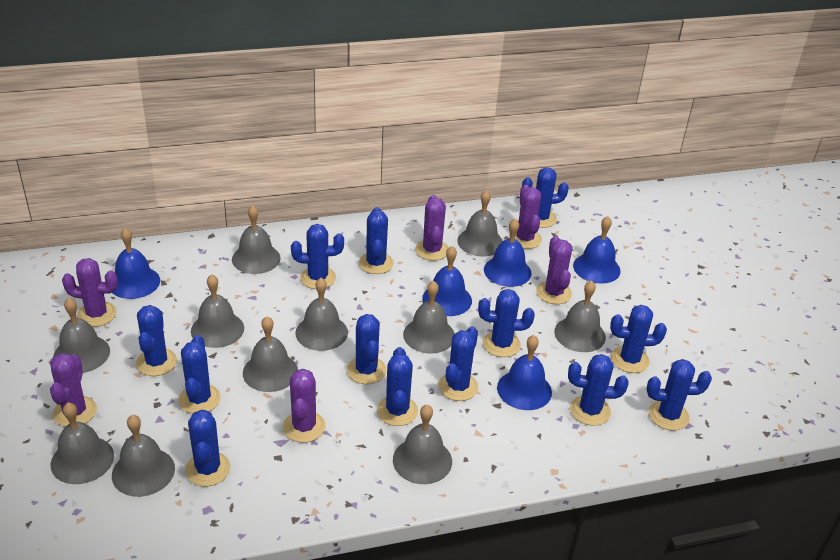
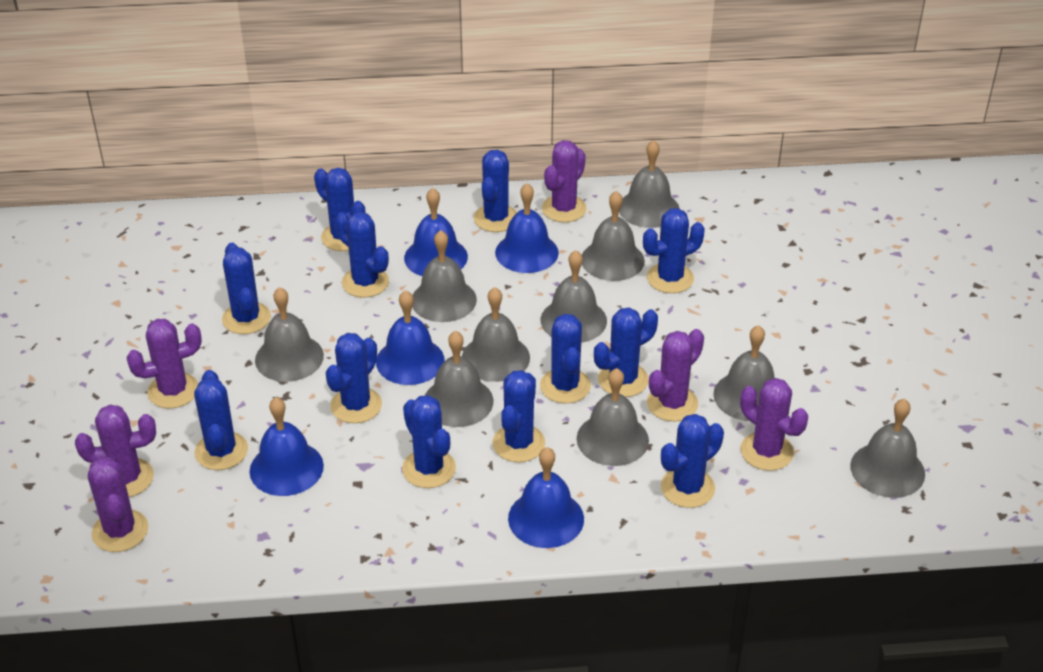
blue cactus: [136,305,177,376] [178,335,221,414] [185,410,231,486] [291,224,344,289] [347,314,387,384] [359,207,394,274] [377,347,418,426] [438,326,478,401] [478,289,535,357] [522,167,569,228] [568,354,629,426] [610,305,667,373] [646,359,712,431] = 13 -> [194,370,248,470] [222,243,271,334] [314,168,366,251] [326,333,382,423] [335,212,389,298] [402,395,456,488] [474,150,517,232] [492,370,545,462] [540,314,591,403] [594,307,658,397] [643,208,705,293] [661,414,724,508] = 12
grey bell: [51,403,114,484] [53,298,110,373] [112,415,175,497] [191,274,244,348] [232,205,281,274] [243,316,298,392] [295,278,348,351] [393,405,452,484] [403,281,455,353] [457,190,503,257] [554,280,606,352] = 11 -> [255,287,324,382] [412,230,477,322] [425,331,494,427] [462,287,530,382] [541,250,607,342] [577,368,649,466] [582,191,645,281] [619,140,679,228] [714,325,775,421] [850,399,925,498] = 10

